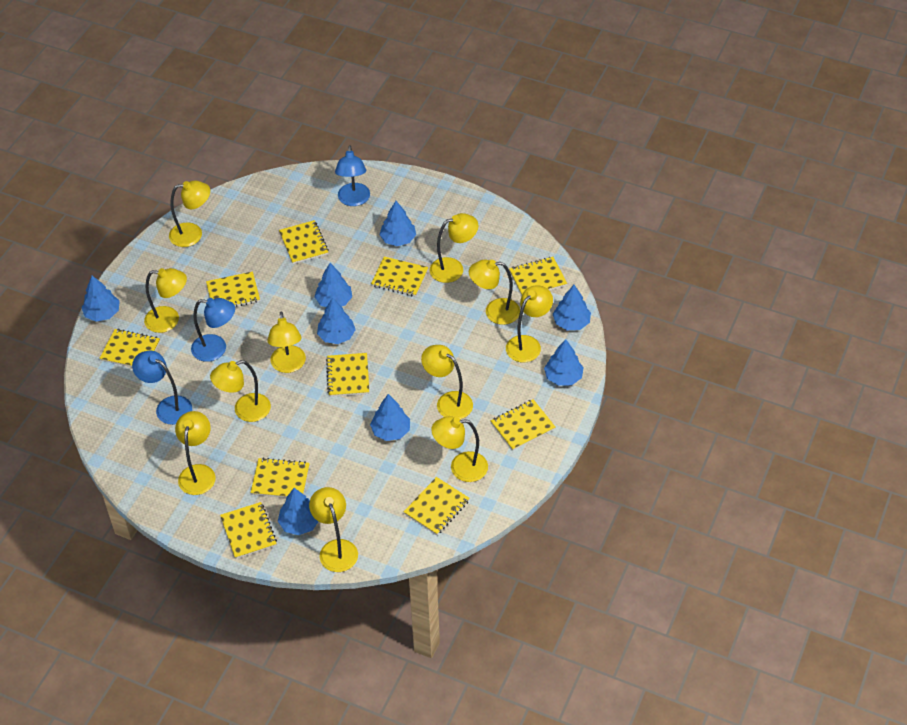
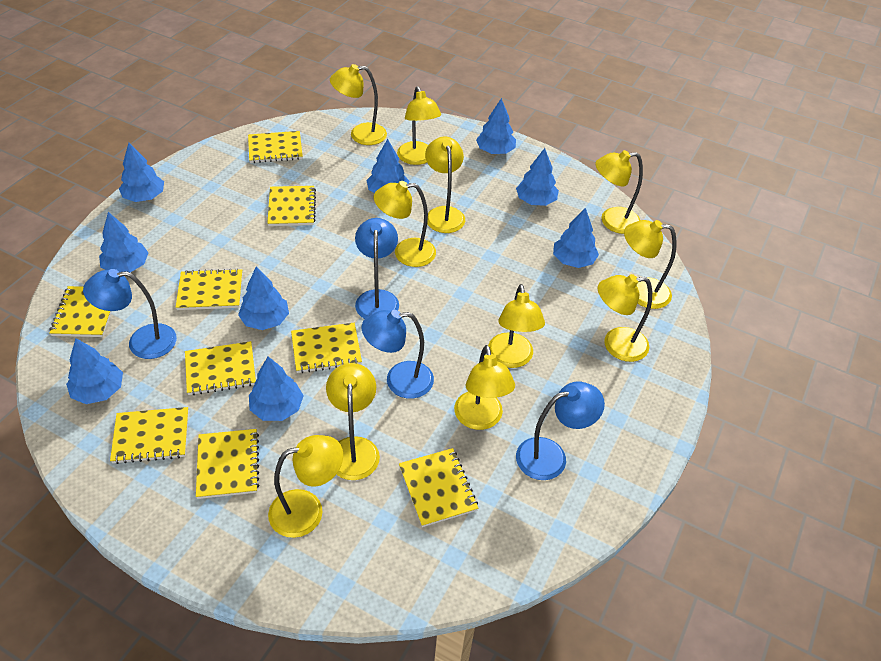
blue lamp: [132,351,192,425] [191,298,235,362] [335,145,370,206] = 3 -> [83,269,177,359] [355,218,399,319] [362,310,434,399] [516,381,605,480] = 4
blue tree: [82,276,120,322] [278,488,319,535] [314,263,352,307] [317,298,356,344] [370,394,410,441] [379,201,416,246] [544,339,584,386] [553,285,591,330] = 8 -> [66,338,123,404] [99,212,149,273] [119,143,164,202] [238,267,289,330] [249,357,304,421] [366,139,409,193] [476,98,516,154] [516,148,559,206] [553,208,599,268] = 9
yellow notebook: [99,329,160,367] [206,271,260,307] [220,502,277,559] [250,458,310,498] [279,220,329,264] [326,353,369,397] [371,257,428,297] [404,477,470,535] [491,399,555,451] [509,257,567,295] = 10 -> [49,286,112,337] [110,407,189,464] [175,268,242,310] [185,341,256,395] [196,429,259,499] [248,131,303,163] [267,186,316,226] [291,323,362,373] [399,448,478,527] = 9

